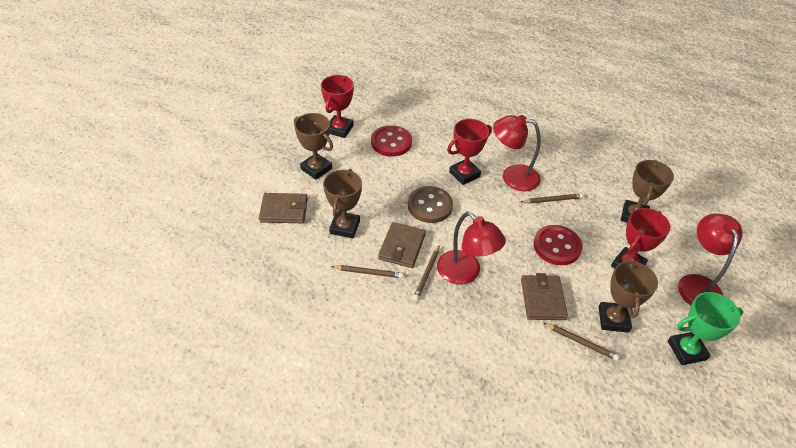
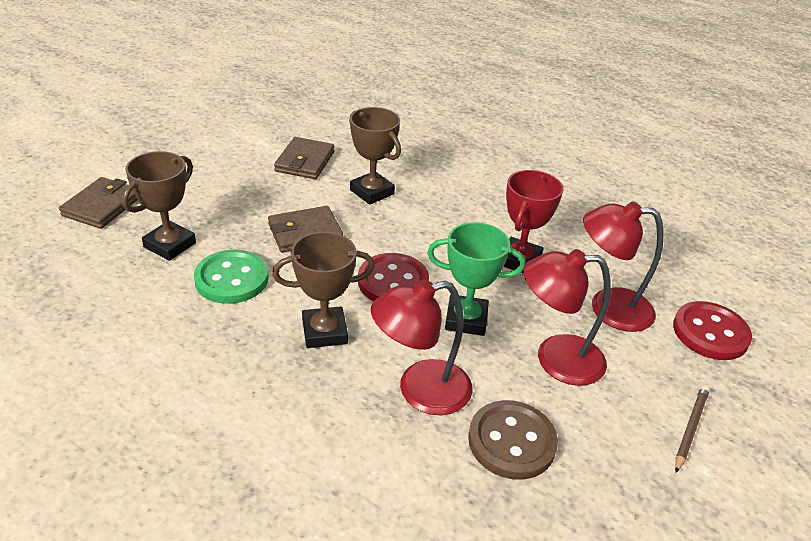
brown pencil: [331,265,404,278] [413,246,439,301] [521,193,583,204] [543,323,619,361] = 4 -> [675,385,710,473] = 1
brown trophy: [294,113,333,180] [323,169,362,238] [599,258,658,333] [621,160,674,223] = 4 -> [122,151,196,261] [272,232,375,348] [349,107,401,205] = 3
green button: none = 0 -> [194,250,269,304] = 1
red trophy: [321,75,354,138] [447,119,492,185] [611,208,671,268] = 3 -> [504,170,563,273] = 1

